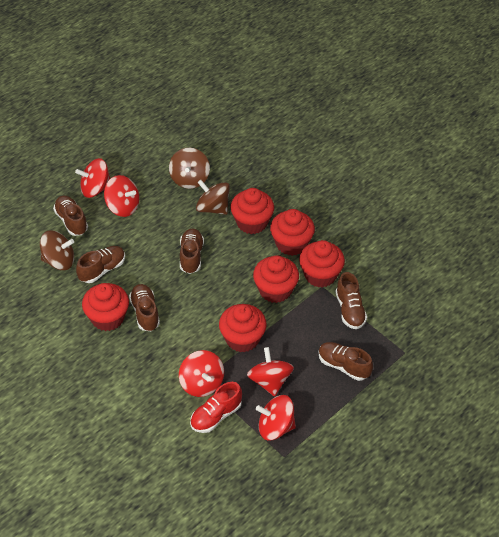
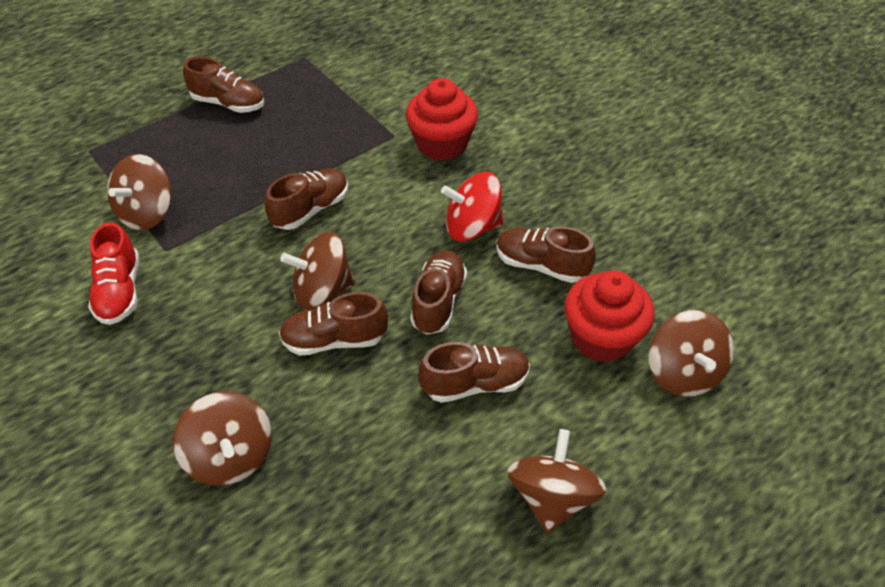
brown spinning top: [40,230,74,270] [169,148,210,189] [196,180,230,215] = 3 -> [107,154,172,230] [173,391,272,486] [280,232,355,310] [507,429,606,533] [649,310,734,397] = 5
red cupcake: [82,283,129,331] [219,304,267,353] [231,188,274,234] [253,255,299,303] [270,209,315,256] [299,240,345,288] = 6 -> [406,78,478,161] [565,270,655,363] = 2
red spinning top: [75,158,110,198] [104,175,139,217] [179,350,224,397] [247,347,294,397] [256,395,296,440] = 5 -> [441,172,503,242] = 1

